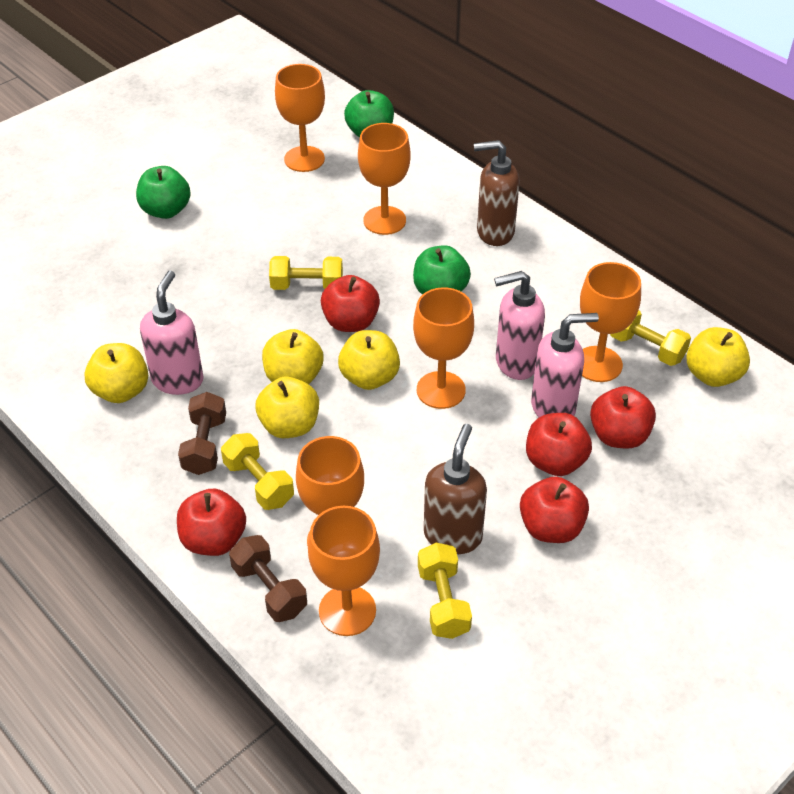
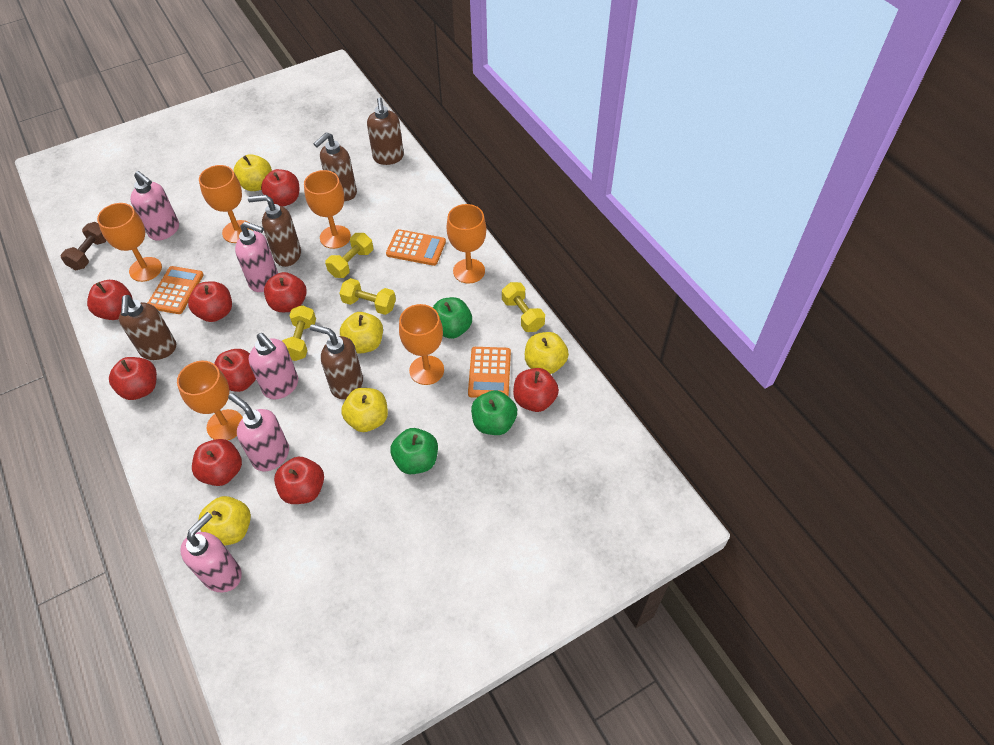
brown dumbbell: [178,392,226,475] [229,535,307,622] = 2 -> [60,222,107,270] = 1
brown soap dispenser: [424,424,487,554] [474,140,519,246] = 2 -> [119,295,176,360] [248,195,301,267] [310,324,363,399] [314,132,357,201] [367,97,404,165] = 5
orange calculator: none = 0 -> [148,266,204,314] [386,229,446,266] [468,347,511,398] = 3
pink soap dispenser: [140,271,204,395] [494,271,545,380] [531,313,599,417] = 3 -> [130,171,179,241] [180,512,242,592] [228,393,289,471] [235,222,278,292] [249,333,298,399] = 5
red apple: [177,489,246,556] [321,275,380,332] [520,477,589,543] [526,413,592,476] [590,386,656,448] = 5 -> [87,280,133,320] [109,357,157,400] [188,281,232,322] [192,439,242,486] [214,349,256,392] [261,169,299,207] [264,272,307,312] [274,457,324,504] [513,368,559,412] = 9

